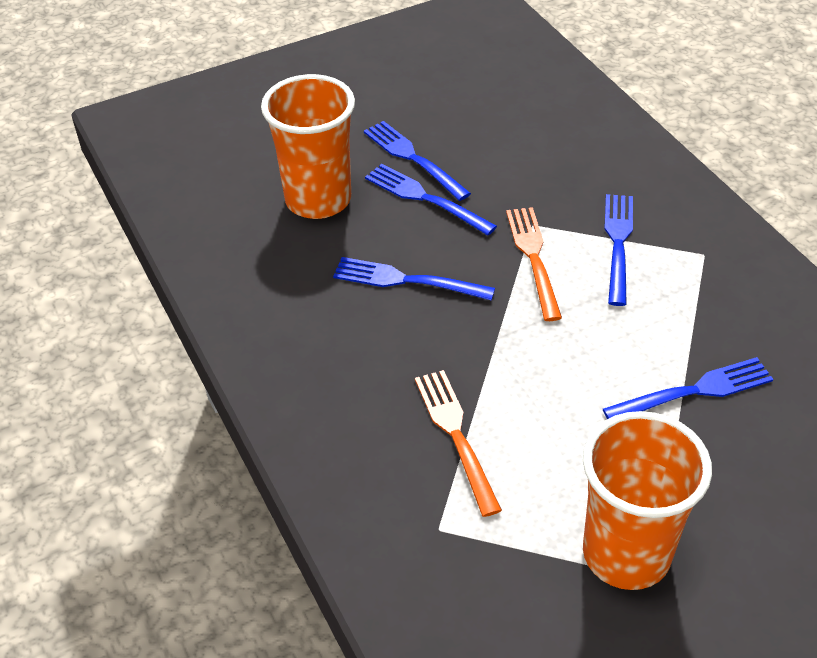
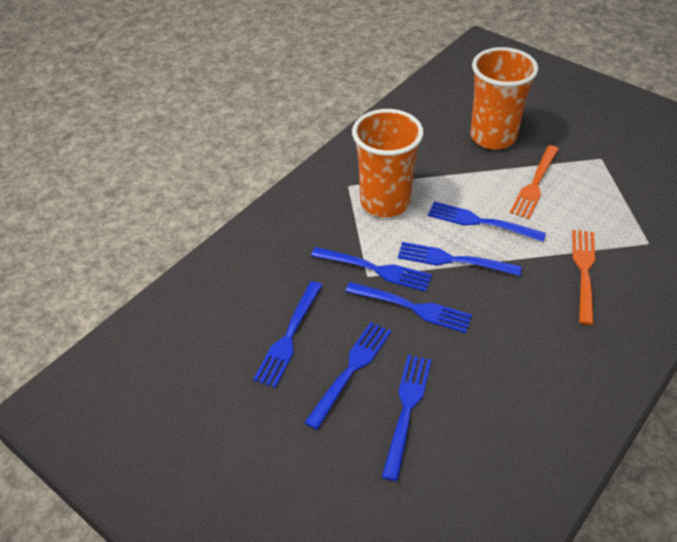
blue fork: [333,257,495,301] [364,121,471,201] [365,164,497,235] [603,357,773,419] [604,194,633,306] = 5 -> [253,281,323,388] [304,322,391,430] [311,247,432,292] [345,282,472,333] [382,355,431,481] [398,242,522,276] [428,201,546,242] = 7

